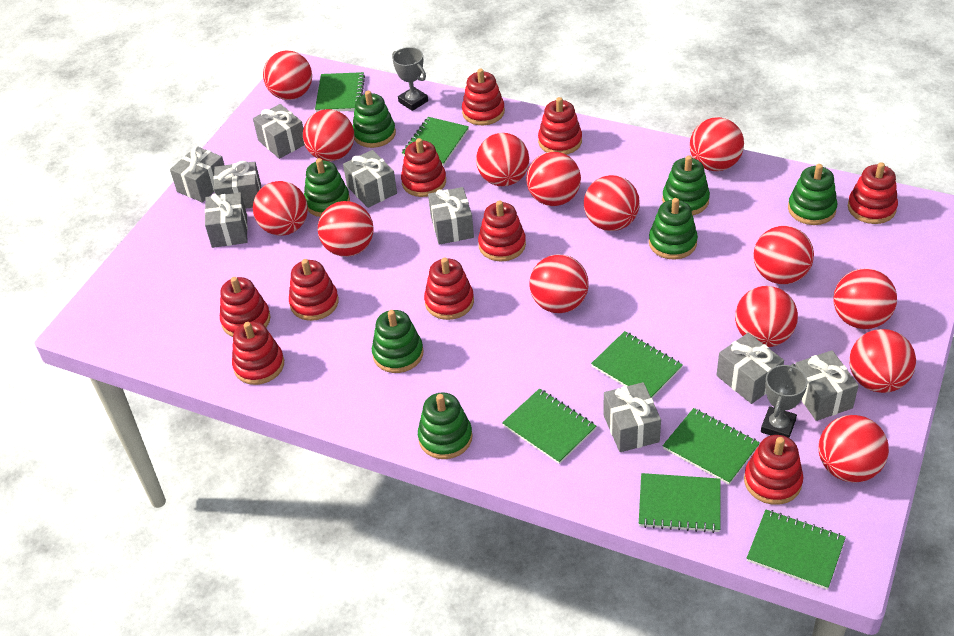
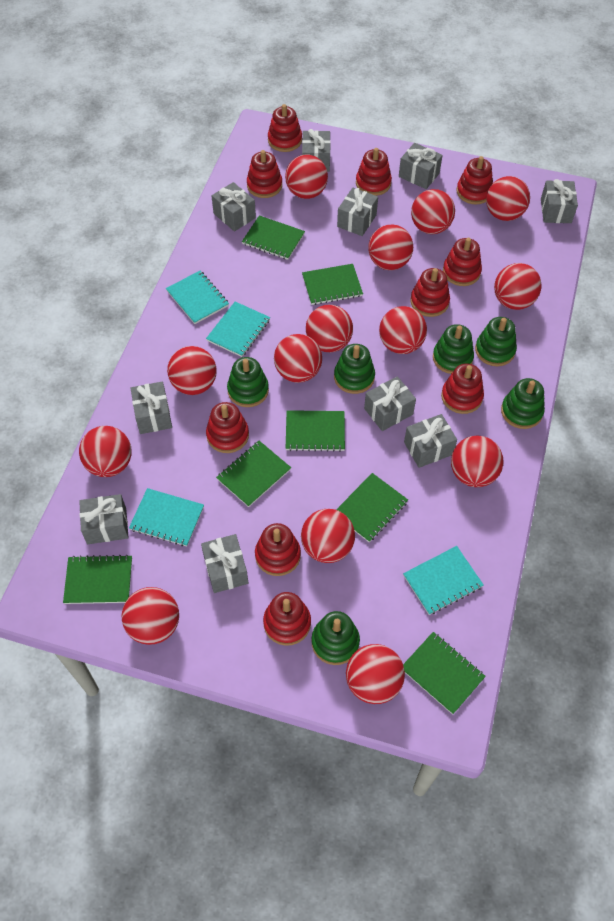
green stacking toy: [304,158,350,217] [353,91,396,148] [372,310,424,373] [418,392,473,459] [649,198,698,260] [662,155,710,215] [788,164,837,225] = 7 -> [227,357,269,407] [311,611,360,665] [334,344,375,394] [433,324,474,374] [475,317,517,366] [501,378,545,429] = 6
grey gift: [170,146,224,203] [205,192,248,248] [214,161,261,209] [253,104,305,159] [343,150,397,208] [428,187,474,245] [603,382,661,452] [716,333,784,404] [795,350,859,421] = 9 -> [79,494,129,544] [130,381,172,434] [201,534,248,593] [212,182,256,232] [302,129,331,172] [337,188,378,236] [364,376,416,431] [399,143,443,189] [404,414,457,468] [541,179,578,223] = 10
grey trophy: [392,47,428,111] [761,364,808,438] = 2 -> none = 0
turquoise notebook: none = 0 -> [129,488,204,547] [166,271,229,324] [206,302,270,357] [403,546,484,615] = 4

